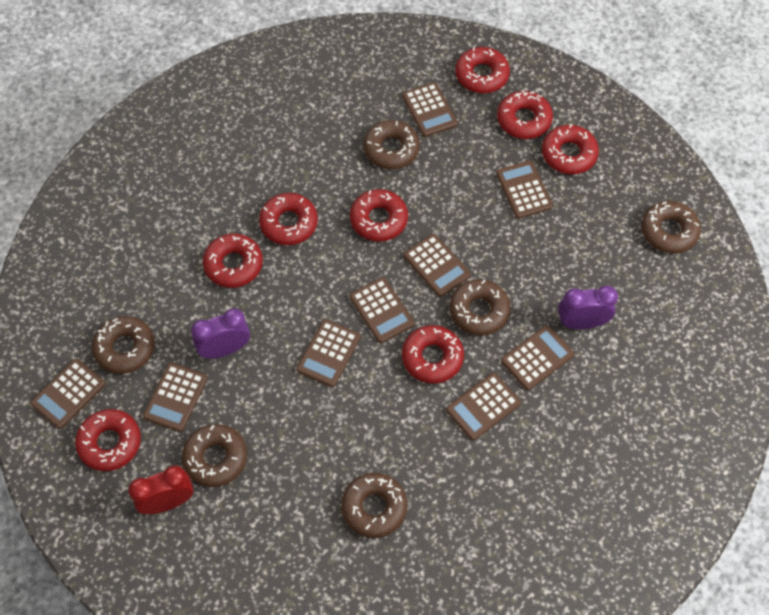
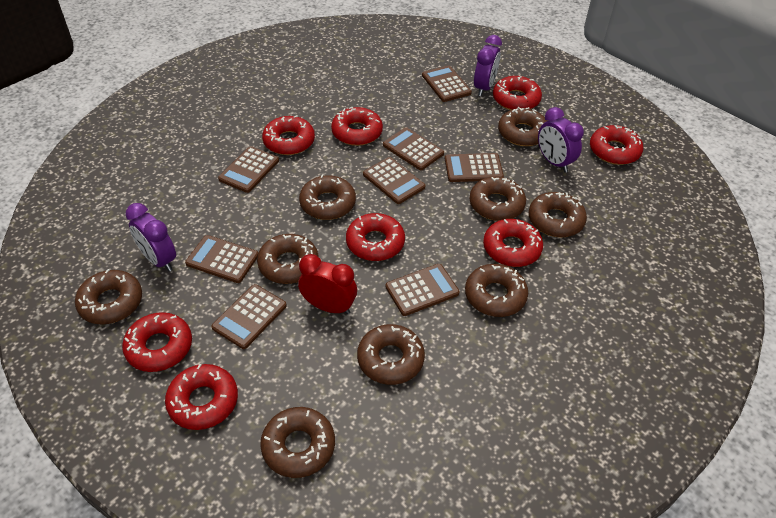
brown calculator: [30,359,105,429] [143,363,208,432] [297,319,361,387] [349,277,414,343] [402,82,458,137] [403,234,471,297] [446,373,521,441] [496,161,553,219] [501,325,574,390] = 9 -> [185,235,258,283] [212,284,287,349] [218,146,279,193] [363,157,425,204] [383,127,444,170] [385,264,459,316] [422,65,472,102] [445,153,504,182] = 8
brown donut: [92,316,155,374] [182,424,247,487] [341,473,407,538] [363,120,420,169] [450,279,511,336] [641,201,701,254] = 6 -> [75,269,142,325] [257,234,319,284] [260,407,335,478] [299,174,356,220] [357,324,425,385] [465,264,528,317] [470,177,526,221] [498,107,548,146] [529,192,587,237] = 9
purple clock: [191,308,250,359] [558,285,618,329] = 2 -> [126,203,176,271] [474,35,502,96] [538,107,584,172] = 3

